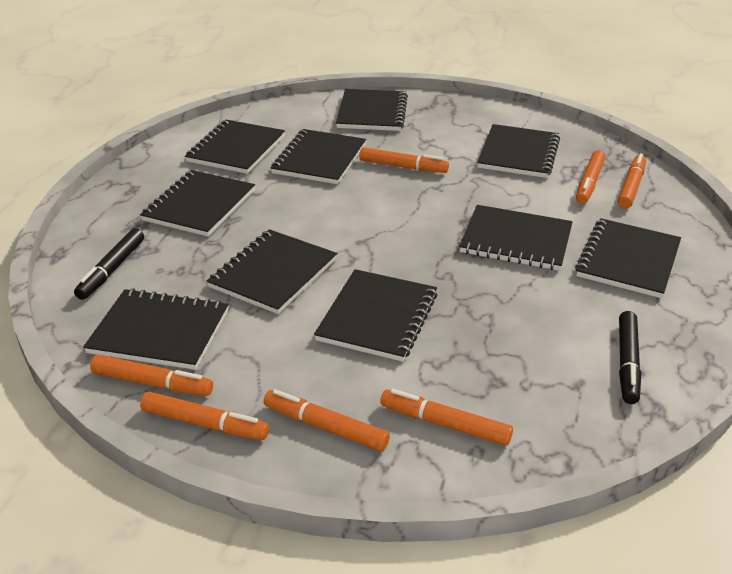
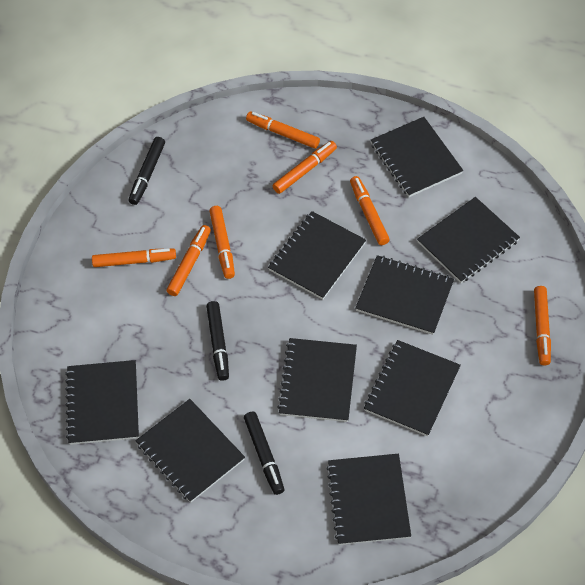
black marker: [74,228,144,300] [619,311,641,404] = 2 -> [129,137,165,205] [206,301,229,381] [244,412,284,495] = 3
black notebook: [83,289,228,370] [140,170,255,237] [185,120,285,174] [207,229,337,314] [271,129,366,184] [314,269,437,362] [336,89,408,131] [459,205,573,271] [477,124,560,178] [575,218,681,298] = 10 -> [65,360,139,445] [135,399,245,503] [268,211,366,300] [277,338,357,422] [326,454,411,545] [355,255,454,335] [364,340,461,437] [371,117,463,197] [417,197,520,283] = 9

